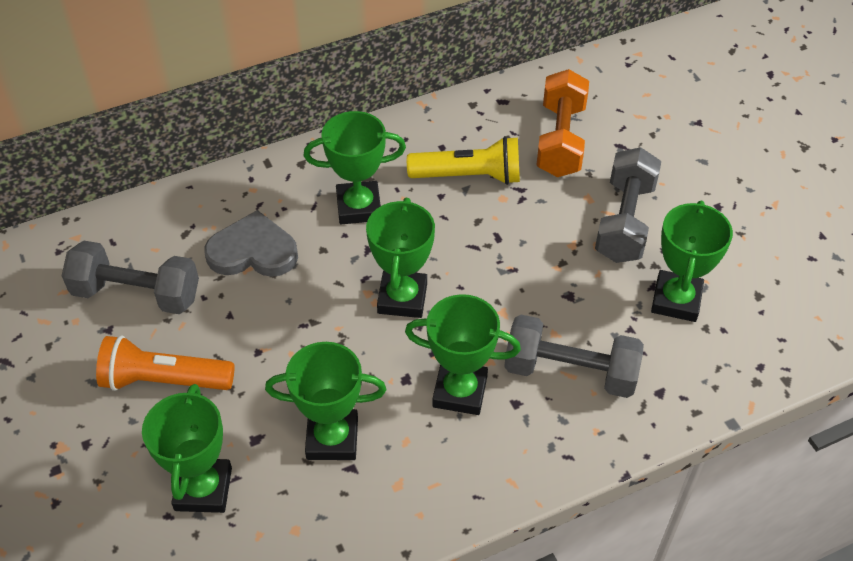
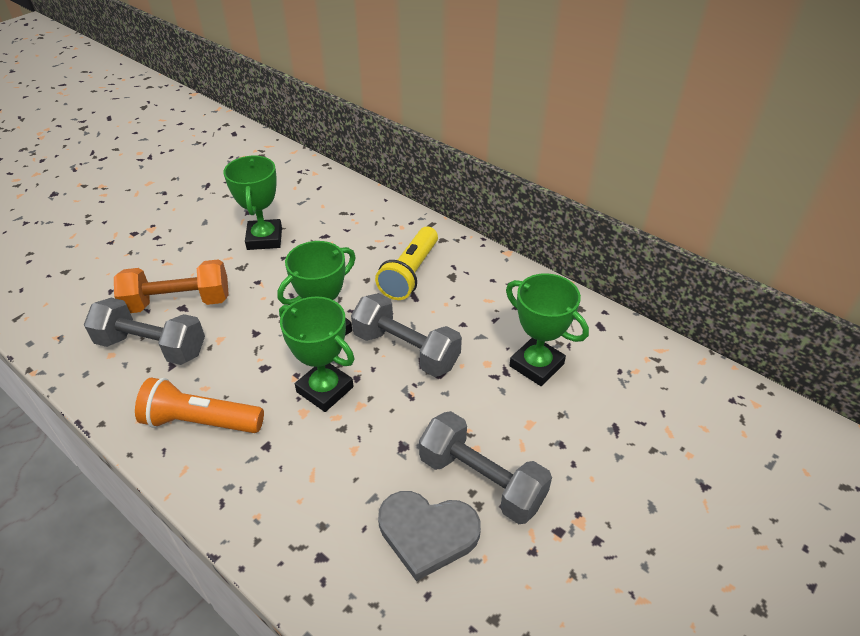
green trophy: [142,384,232,513] [265,342,386,460] [304,111,406,224] [366,198,435,318] [405,294,521,415] [651,201,733,322] = 6 -> [224,156,282,250] [277,241,356,336] [279,296,355,412] [506,273,589,386] = 4

